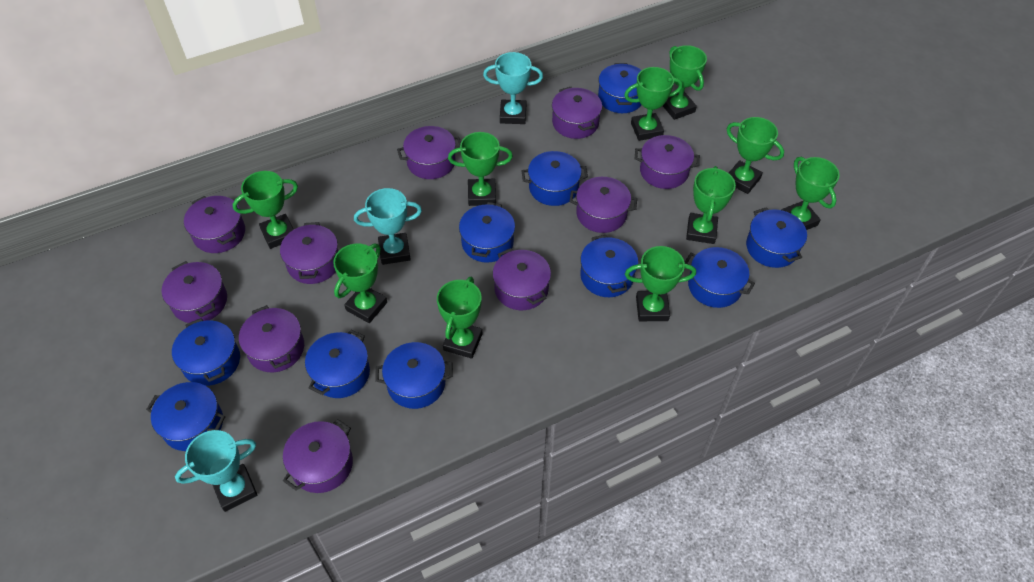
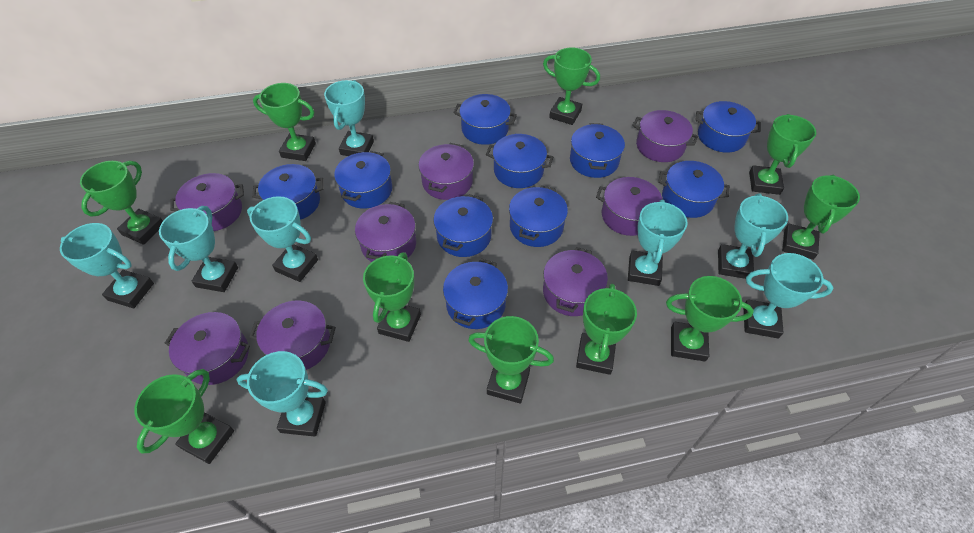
purple pot: [161,261,227,323] [184,196,245,253] [239,305,304,372] [280,222,338,284] [283,419,353,493] [397,126,461,179] [493,248,551,310] [552,87,602,139] [569,177,637,233] [634,135,700,189] = 10 -> [165,312,250,385] [170,173,244,231] [249,301,336,370] [355,202,416,262] [418,143,474,200] [543,247,608,316] [596,177,662,236] [632,110,699,162] = 8
turquoise trophy: [175,430,257,512] [354,188,422,265] [483,52,543,124] = 3 -> [60,223,154,308] [159,206,238,292] [236,351,328,437] [247,196,318,282] [324,80,374,156] [628,200,688,286] [718,193,788,279] [744,253,833,339] = 8

